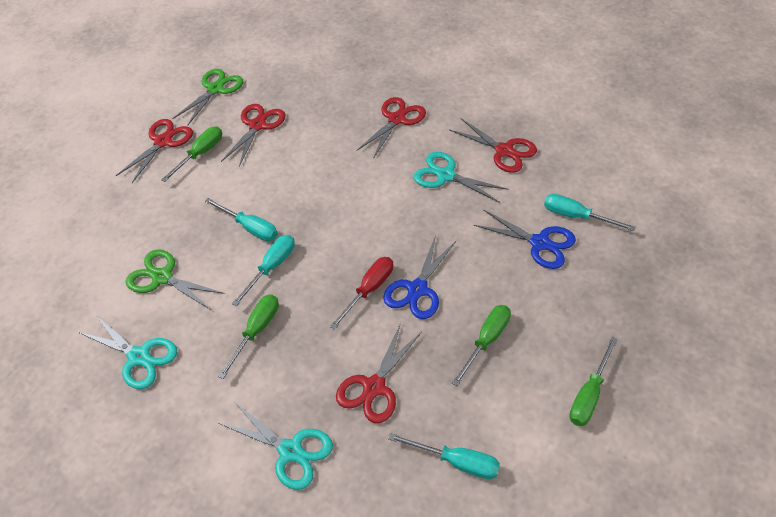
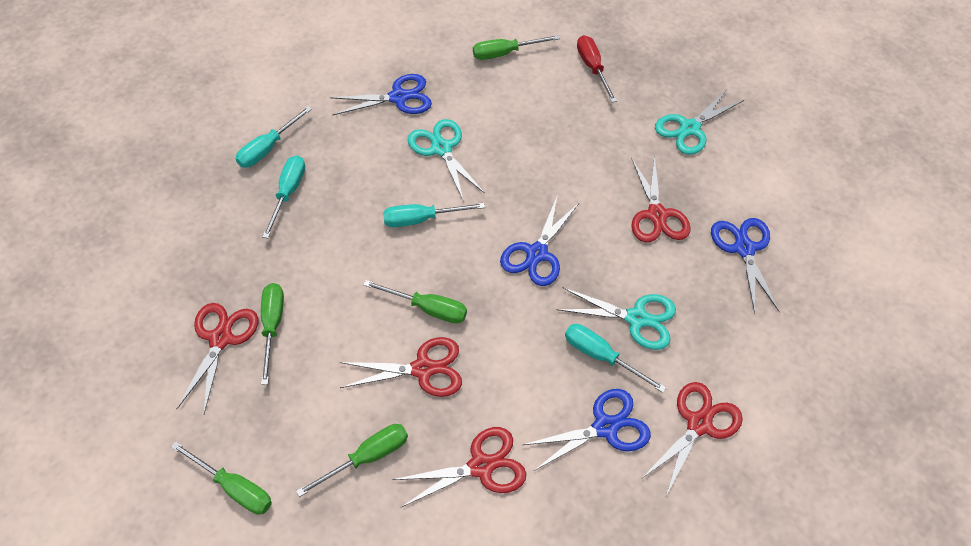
blue scissors: [383,235,456,319] [474,209,576,269] = 2 -> [330,74,432,115] [500,197,580,286] [522,389,651,471] [711,218,780,314] = 4
green scissors: [126,249,225,310] [172,69,243,125] = 2 -> none = 0
green screwdriver: [161,126,222,182] [218,295,279,379] [452,305,511,386] [569,337,618,426] = 4 -> [171,441,272,514] [261,283,284,385] [296,424,408,497] [363,280,467,324] [473,35,560,60] = 5

